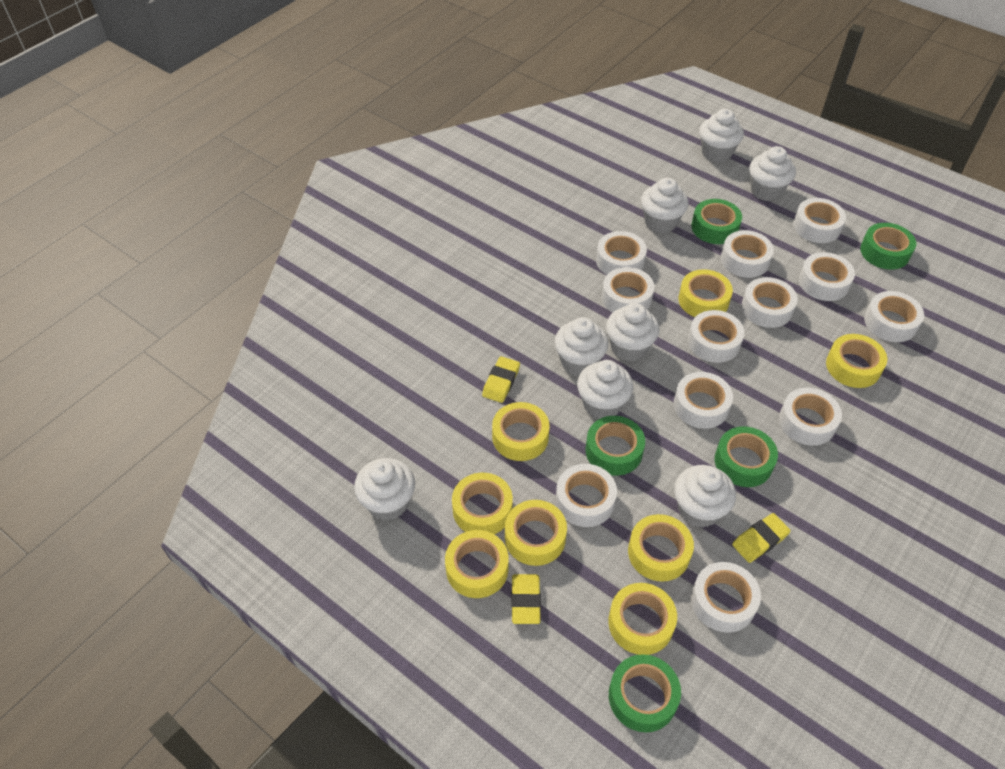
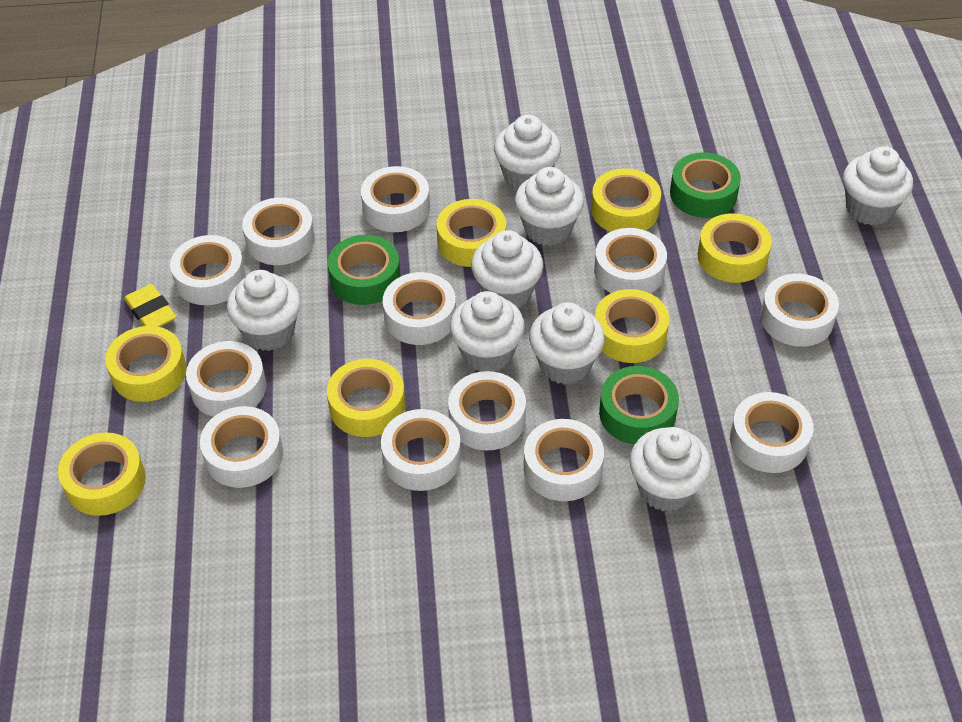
green tape: [586,416,645,476] [609,654,681,732] [691,199,742,244] [715,427,778,487] [860,223,916,270] = 5 -> [328,235,400,305] [599,366,679,444] [670,153,741,218] = 3
yellow eraser: [482,356,520,403] [511,574,541,624] [732,513,791,563] = 3 -> [124,284,176,327] = 1
yellow tape: [445,530,509,598] [452,473,513,534] [492,402,550,461] [505,500,567,566] [608,583,677,655] [628,514,694,582] [678,269,733,317] [826,334,887,388] = 8 -> [58,433,146,516] [105,326,187,402] [327,359,405,437] [437,199,506,267] [591,168,661,232] [595,289,669,363] [697,214,772,283] = 7

